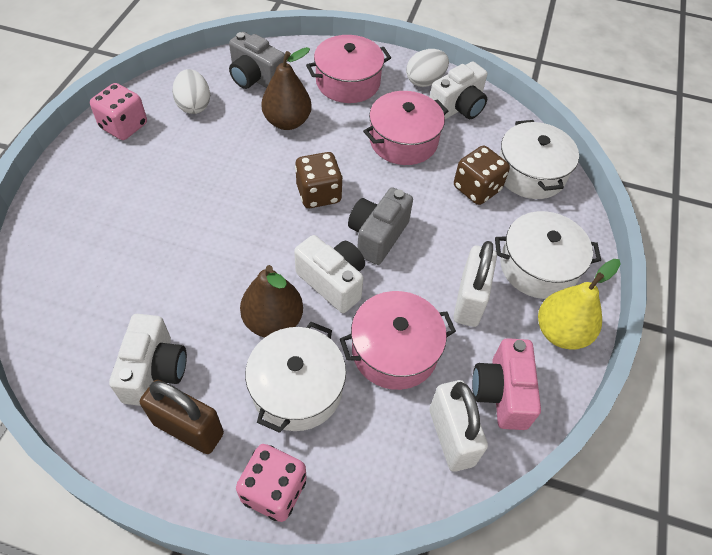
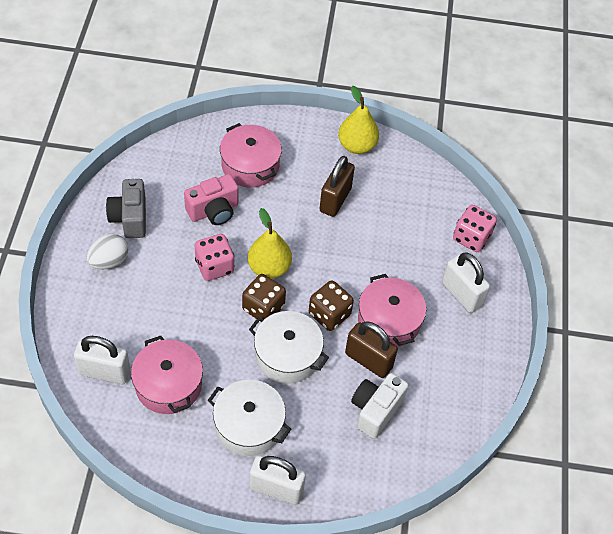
brown padlock: [140,380,224,454] = 1 -> [320,156,355,217] [345,321,398,378] = 2
brown pear: [240,265,303,337] [261,47,312,130] = 2 -> none = 0
grey camera: [229,32,285,89] [348,187,413,265] = 2 -> [106,179,146,238] = 1
white camera: [109,314,187,406] [294,235,365,313] [430,62,487,119] = 3 -> [351,373,408,439] = 1
white egg: [172,69,210,114] [406,49,449,87] = 2 -> [87,234,128,269] = 1
white padlock: [429,380,488,471] [453,241,497,327] = 2 -> [74,336,130,384] [250,456,306,505] [442,252,490,313] = 3
white pot: [245,322,346,433] [495,211,601,299] [499,120,579,199] = 3 -> [208,380,291,456] [249,311,329,384] = 2
yellow pear: [538,259,621,350] = 1 -> [248,208,292,279] [338,86,379,154] = 2

